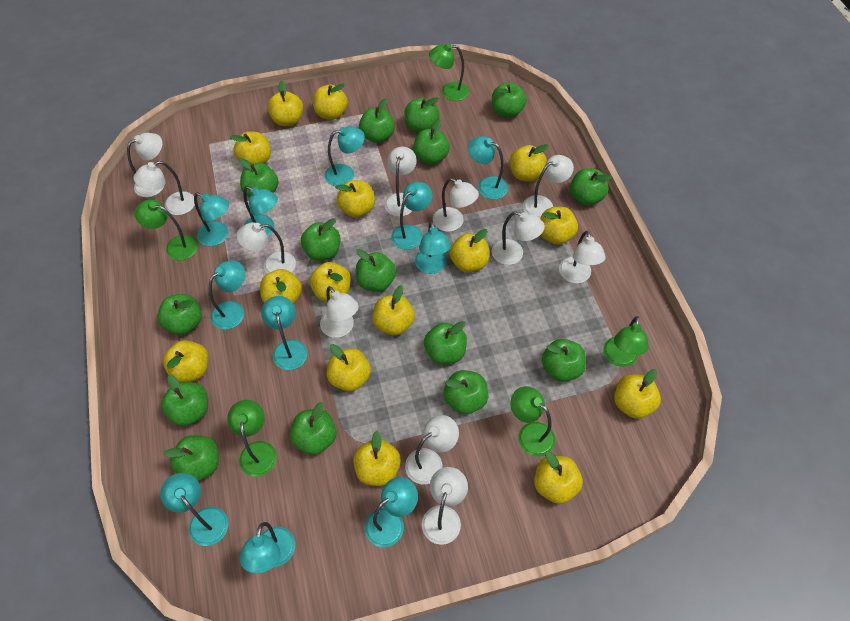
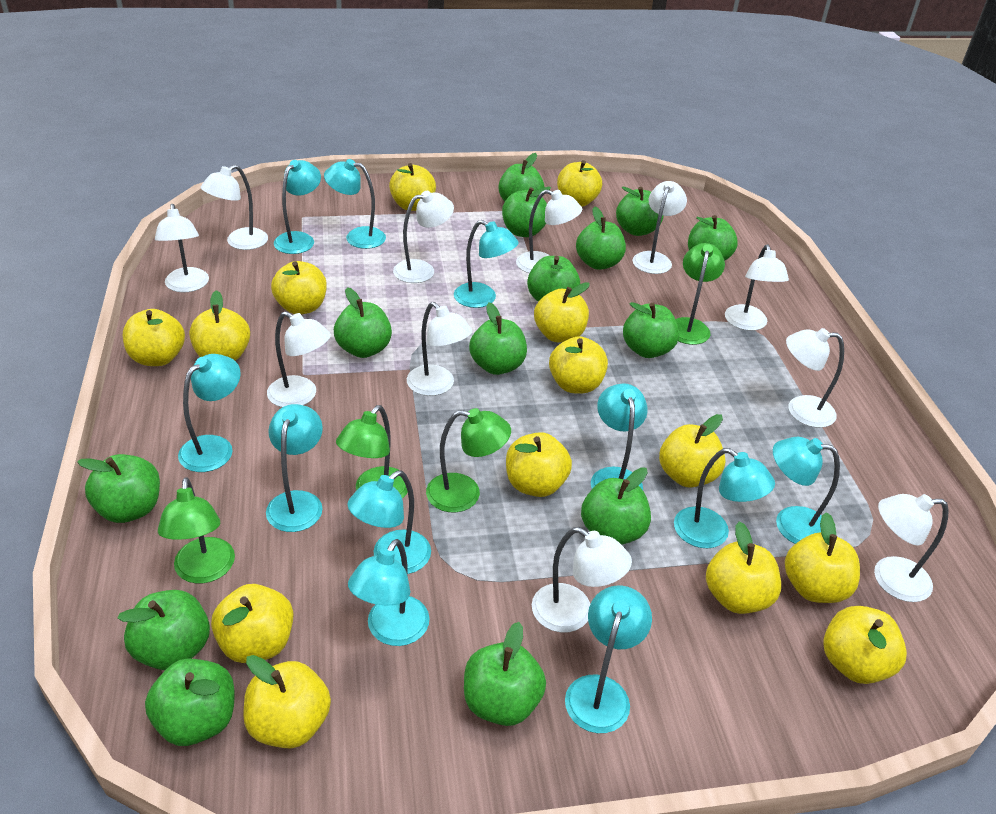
green apple: [157,294,202,335] [161,374,208,426] [163,435,219,481] [239,158,278,197] [290,402,337,455] [301,218,340,261] [356,249,396,292] [359,99,395,143] [404,97,440,133] [413,119,450,165] [424,321,467,365] [443,370,488,414] [492,83,526,118] [542,339,586,382] [570,168,612,206] = 15 -> [77,454,160,523] [117,590,210,670] [145,659,235,746] [334,287,392,358] [464,622,546,726] [469,302,527,375] [498,153,544,201] [502,187,551,237] [527,256,580,302] [576,207,626,270] [581,467,651,545] [616,186,664,236] [623,302,679,358] [688,215,738,261] = 14
green lamp: [134,200,198,261] [227,400,277,477] [429,43,469,101] [511,386,555,457] [603,316,649,367] = 5 -> [158,477,235,583] [336,405,408,499] [426,408,511,512] [675,243,725,345] = 4
yellow apple: [163,340,208,382] [230,132,271,164] [260,269,302,304] [268,80,303,126] [310,262,351,302] [313,84,348,120] [327,344,371,392] [336,180,375,218] [353,431,401,486] [373,285,415,335] [449,229,489,273] [510,144,549,182] [534,451,583,504] [540,207,578,245] [614,369,661,419] = 15 -> [123,309,185,366] [189,290,250,361] [211,584,293,663] [243,655,331,748] [271,261,327,314] [389,163,436,211] [506,432,572,497] [534,282,590,342] [549,336,608,394] [557,160,602,207] [659,414,725,488] [706,521,781,614] [785,512,860,603] [823,606,907,684] = 14

